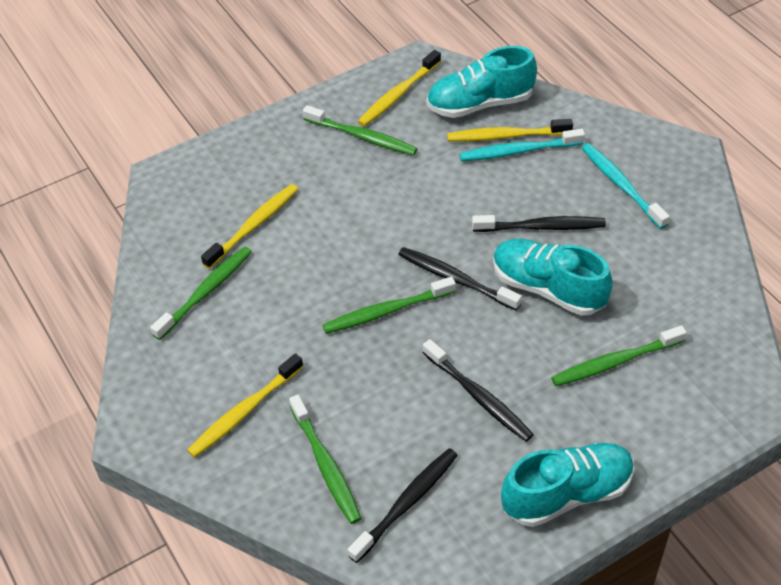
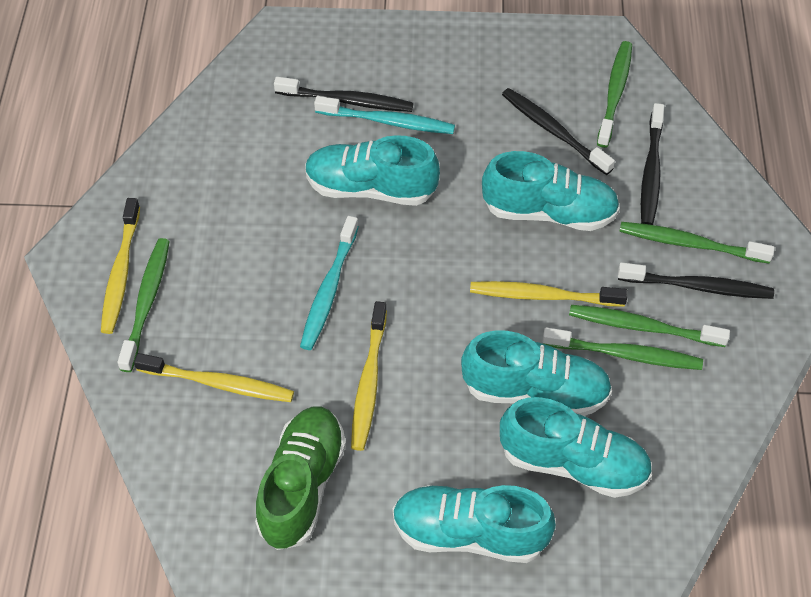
green shoe: none = 0 -> [255,406,346,550] = 1
turquoise shoe: [427,46,537,118] [493,239,613,316] [501,443,634,527] = 3 -> [305,135,440,206] [393,485,556,563] [461,330,612,416] [482,151,620,231] [500,397,652,498] = 5

